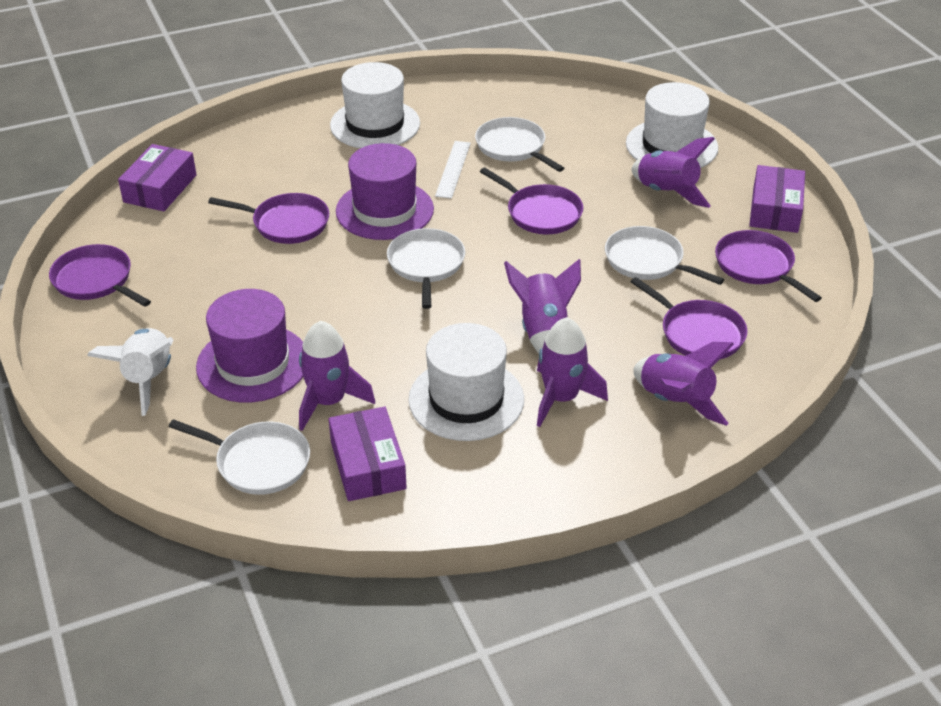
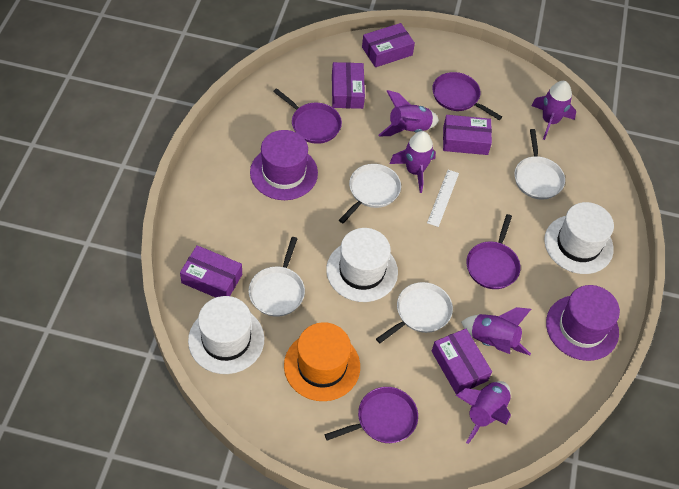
orange hat: none = 0 -> [284,322,360,401] = 1
purple box: [118,144,196,211] [329,407,407,501] [749,165,805,233] = 3 -> [180,245,242,298] [332,62,365,109] [362,23,415,67] [432,329,492,395] [443,115,492,155] = 5
purple pan: [49,244,151,307] [208,193,329,244] [480,167,583,234] [631,277,748,360] [715,230,822,302] = 5 -> [273,88,342,144] [324,387,418,443] [432,72,502,120] [466,214,521,289] = 4
white rocket: [87,328,173,416] = 1 -> none = 0

